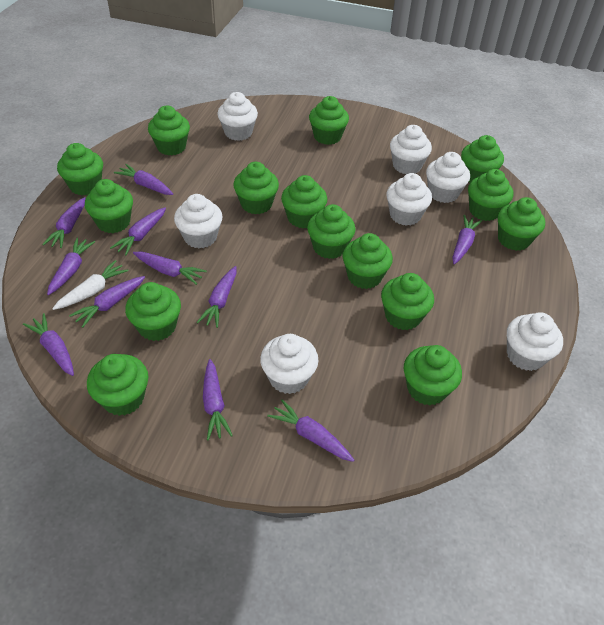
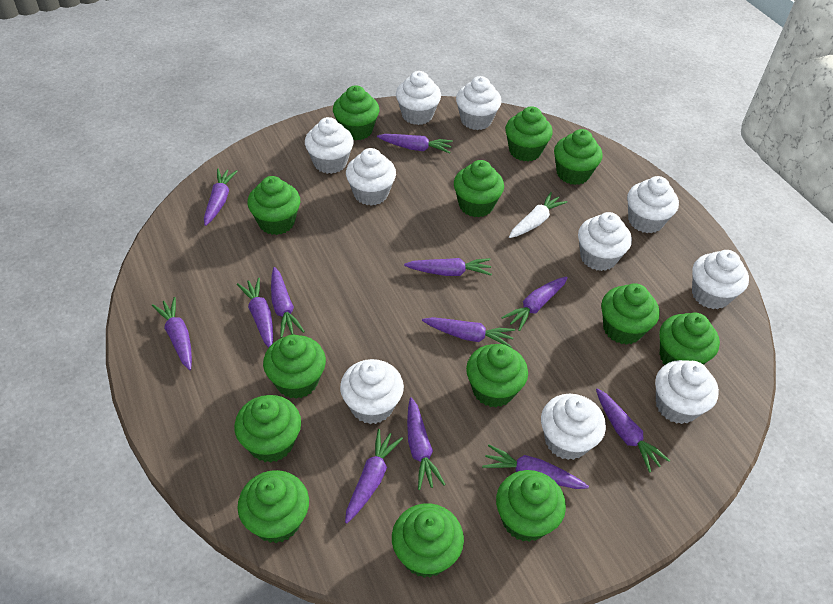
green cupcake: [57,143,103,195] [85,179,133,233] [87,354,149,416] [125,282,181,341] [148,106,190,155] [233,162,279,214] [281,175,327,228] [307,204,356,259] [309,96,349,145] [342,233,393,289] [381,273,434,330] [404,345,462,405] [461,135,504,182] [468,169,513,221] [498,197,545,251] = 15 -> [234,395,301,463] [237,470,309,543] [247,176,300,235] [263,335,326,399] [333,85,379,140] [392,503,464,578] [454,160,504,217] [466,344,528,407] [496,470,566,542] [505,106,553,162] [554,129,603,185] [601,283,659,345] [659,313,720,365] = 13
purple carrot: [23,313,74,376] [42,197,86,248] [47,238,95,295] [69,276,145,328] [110,207,166,255] [114,164,173,195] [133,251,207,285] [196,266,237,328] [203,359,233,440] [267,399,354,462] [452,215,482,264] = 11 -> [152,297,192,370] [204,169,238,226] [237,278,273,347] [271,267,305,338] [345,429,403,523] [377,134,453,154] [404,258,492,276] [407,397,446,490] [422,317,515,348] [482,445,589,489] [501,276,568,331] [596,388,670,473] = 12
white cupcake: [174,194,223,248] [217,92,258,141] [260,334,319,394] [387,173,432,226] [390,125,432,174] [426,152,470,203] [507,312,563,371] = 7 -> [305,117,354,174] [340,359,404,424] [346,148,396,206] [396,71,441,125] [456,76,501,130] [541,394,606,460] [578,212,632,271] [627,176,679,233] [655,360,719,424] [692,250,749,309] = 10

